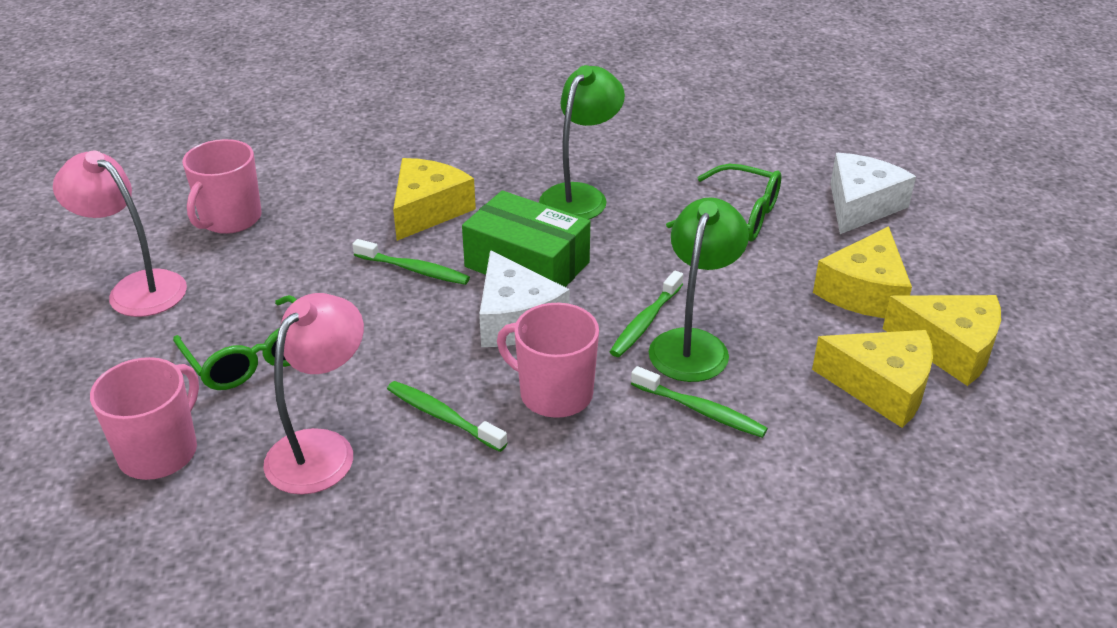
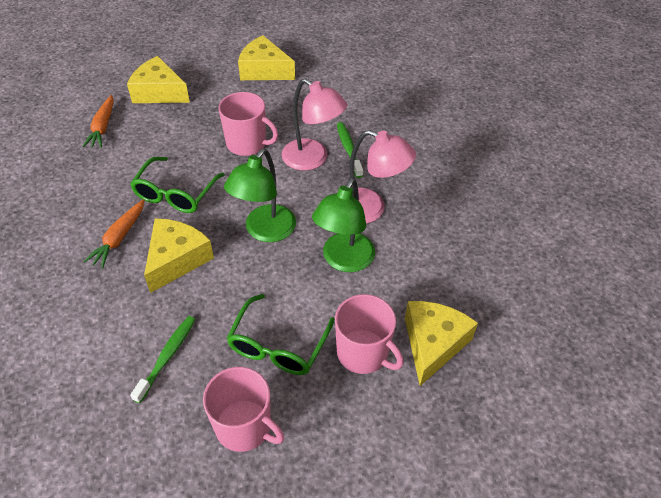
green box: [462,191,590,287] = 1 -> none = 0
green toothbrush: [352,239,470,285] [387,381,507,452] [610,270,683,357] [631,366,768,438] = 4 -> [130,316,195,403] [337,122,363,178] = 2
orange carrot: none = 0 -> [82,95,114,148] [83,199,145,269] = 2
white cheese: [479,250,570,347] [830,153,916,234] = 2 -> none = 0

